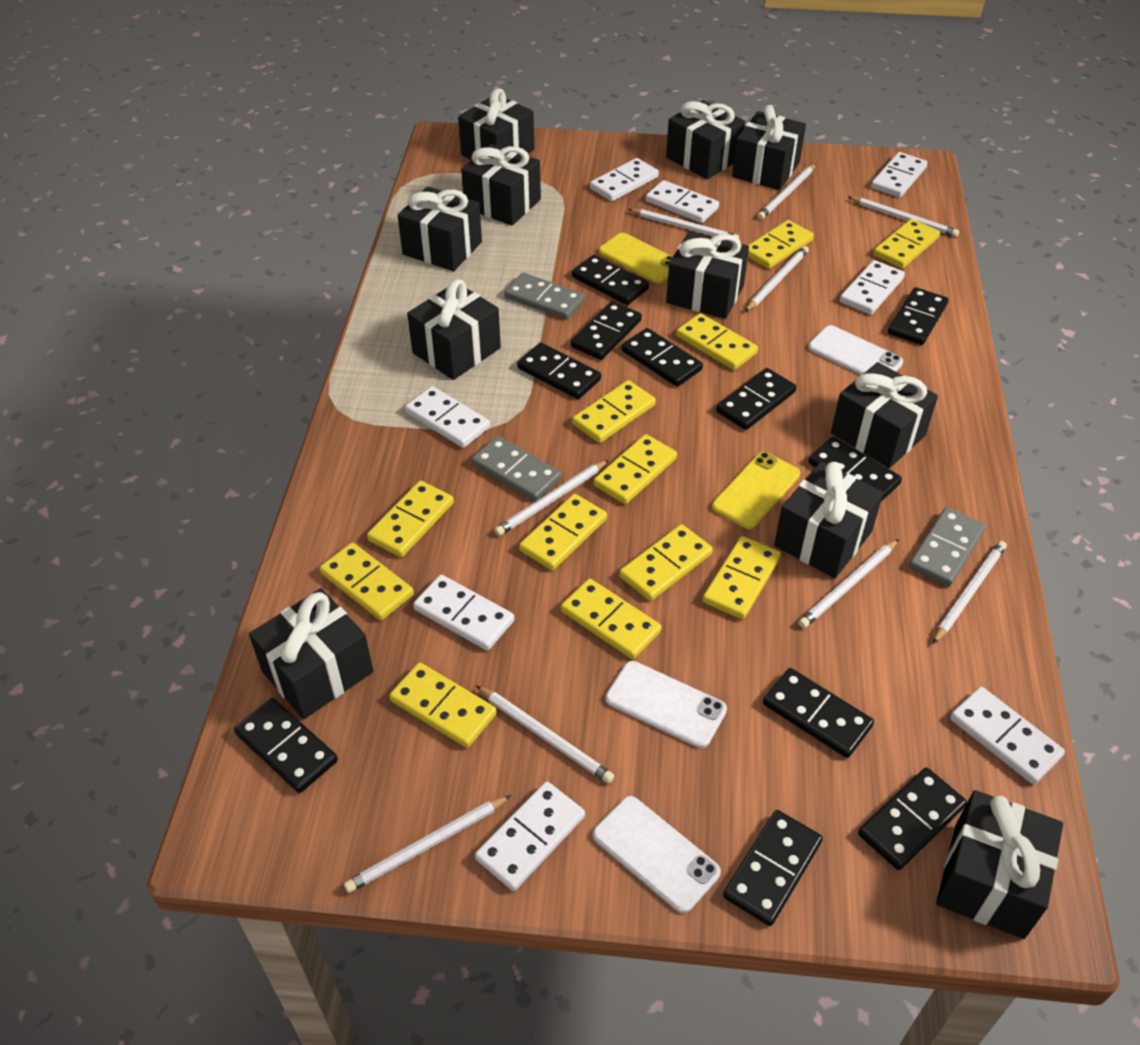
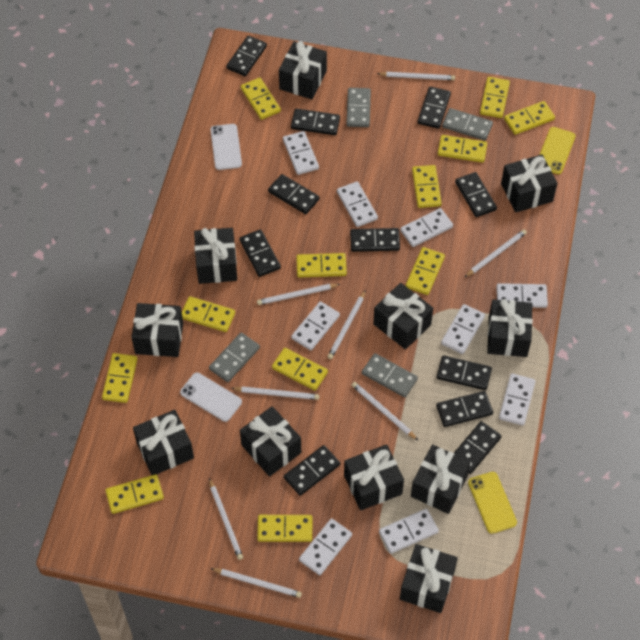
grey domino: [471,436,561,501] [504,273,585,320] [909,507,986,587] = 3 -> [209,333,260,382] [346,88,371,127] [362,353,418,397] [442,108,493,141] = 4
white domino: [405,386,490,448] [413,575,514,650] [475,781,585,891] [590,158,659,201] [646,180,719,223] [840,260,905,315] [871,152,928,198] [950,687,1065,784] = 8 -> [283,131,319,175] [291,301,340,350] [299,518,352,575] [337,181,378,227] [379,509,439,554] [400,208,453,247] [441,304,485,354] [496,283,548,308] [499,373,536,426] = 9
white pencil: [344,795,511,893] [476,686,614,784] [494,460,609,536] [628,209,739,239] [745,246,809,312] [757,164,816,220] [798,539,899,628] [848,196,959,237] [933,541,1007,644] = 9 -> [209,478,243,560] [210,568,302,598] [231,386,319,400] [257,284,340,305] [327,290,366,359] [352,382,418,440] [377,72,455,80] [465,229,527,277] = 8
white phone: [593,796,721,913] [605,661,727,748] [808,325,903,375] = 3 -> [180,373,242,422] [210,124,242,170] = 2

